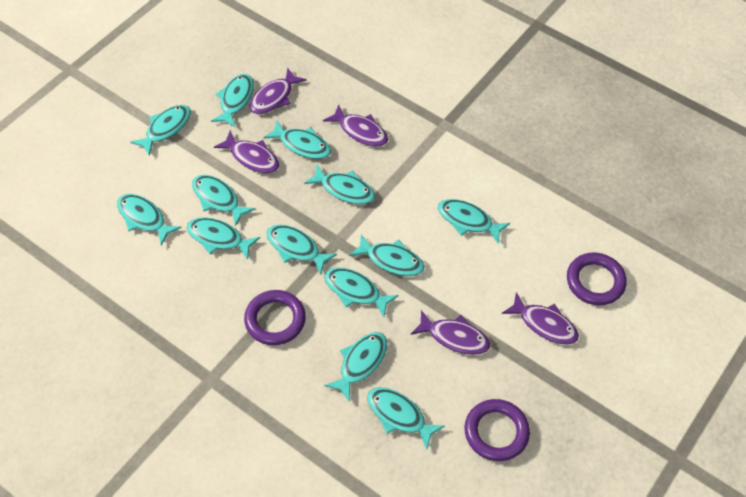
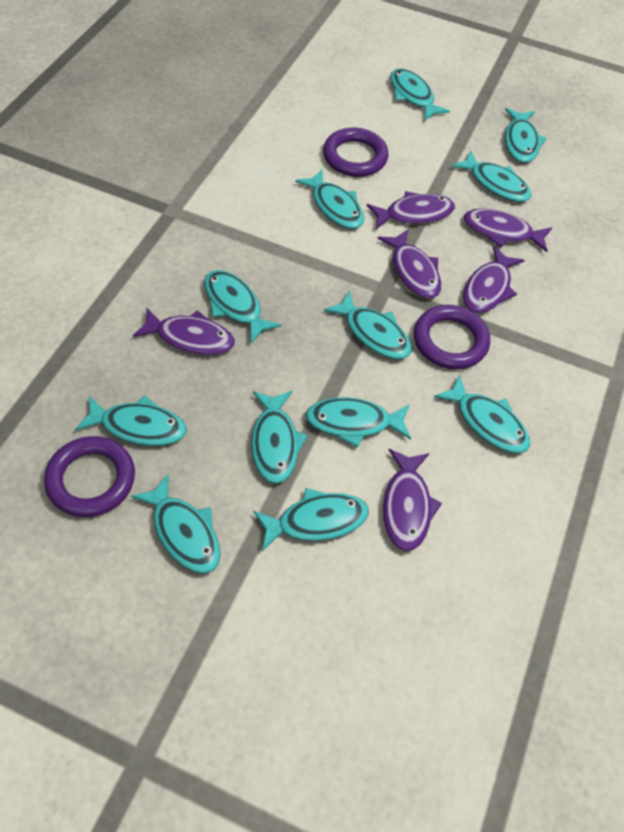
purple fish: [214,130,279,173] [249,68,307,114] [323,104,388,147] [410,310,490,355] [502,292,579,345] = 5 -> [133,308,235,355] [367,191,455,229] [377,229,441,298] [383,449,442,551] [463,246,525,313] [464,208,552,252] = 6
turquoise fish: [117,194,181,245] [130,105,191,156] [187,217,260,260] [192,175,255,226] [211,74,254,128] [263,120,331,159] [267,224,337,275] [304,164,375,204] [324,267,399,317] [324,332,387,402] [349,234,424,276] [367,387,445,450] [438,199,510,244] = 13 -> [75,395,186,446] [131,474,221,574] [204,270,281,343] [251,391,308,484] [253,488,369,551] [295,169,364,229] [306,398,411,447] [324,291,412,359] [390,69,450,121] [434,374,530,453] [451,150,532,202] [505,108,547,163] = 12

